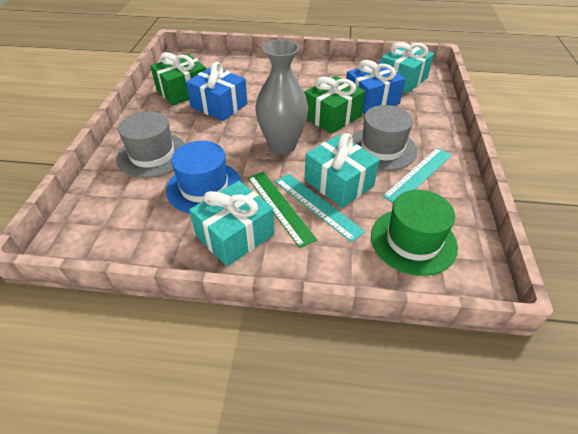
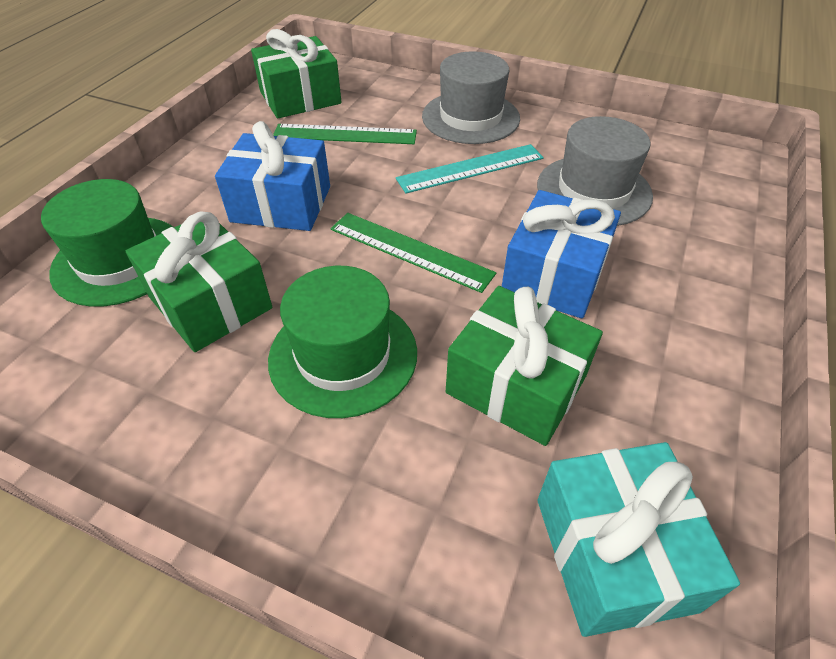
blue hat: [166,141,242,214] = 1 -> none = 0
green gift: [150,52,206,106] [304,76,365,134] = 2 -> [126,211,272,352] [251,29,342,118] [446,286,603,446] = 3
green hat: [371,190,458,276] = 1 -> [41,179,173,307] [268,266,417,418] = 2
green ruler: [248,172,317,248] = 1 -> [273,124,417,144] [331,213,496,293] = 2
grey vase: [255,39,308,154] = 1 -> none = 0
turquoise gift: [189,181,274,267] [305,133,380,208] [381,42,434,93] = 3 -> [537,442,740,637] = 1
turquoise ruler: [275,173,365,242] [382,148,452,203] = 2 -> [396,144,544,193] = 1

